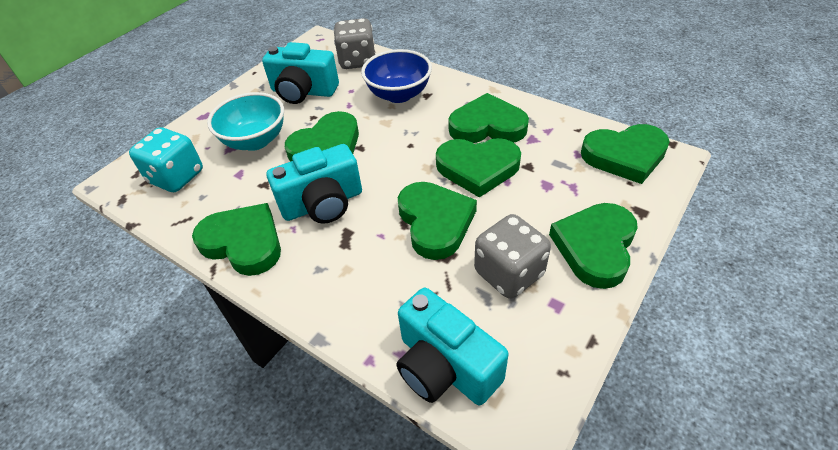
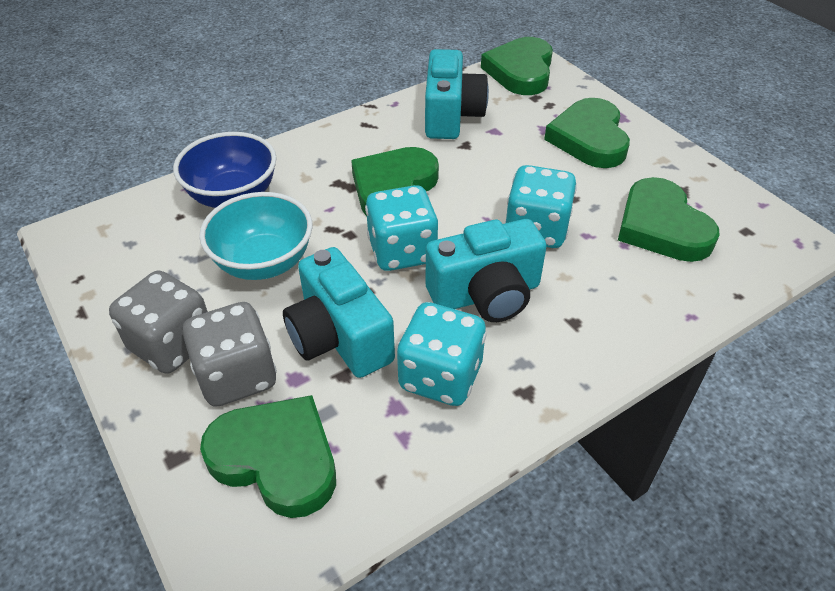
green heart: [192,203,281,276] [285,111,359,162] [398,182,477,260] [436,138,521,198] [448,93,529,143] [549,203,638,289] [581,124,670,184] = 7 -> [200,395,336,518] [351,147,439,217] [481,37,553,95] [544,98,630,168] [618,177,720,262] = 5
turquoise dice: [129,127,203,192] = 1 -> [365,185,438,271] [397,302,487,406] [505,165,577,248] = 3

